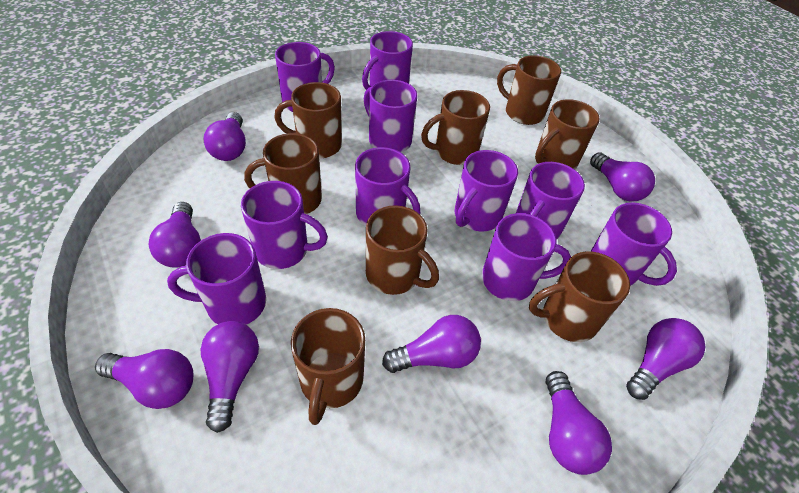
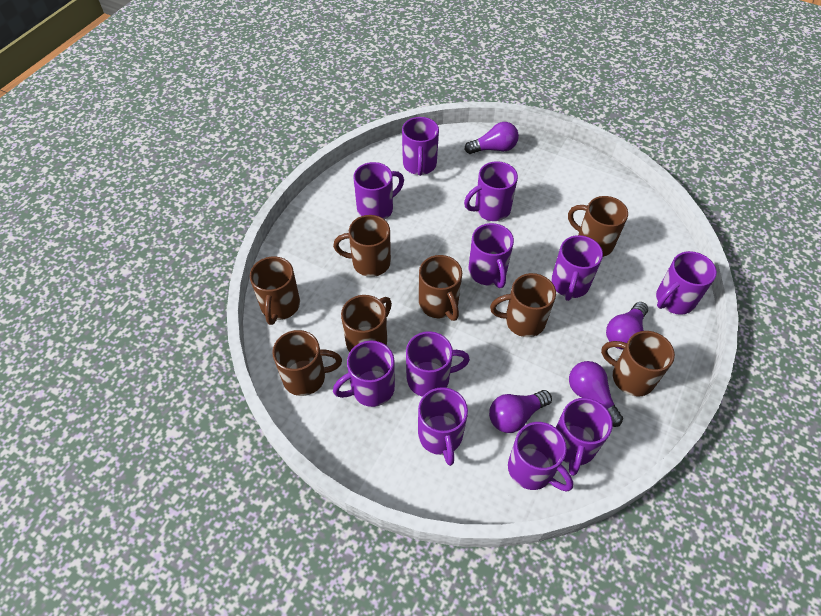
purple light bulb: [95,349,194,409] [149,202,201,268] [200,321,259,433] [204,112,246,161] [382,315,481,373] [546,371,612,475] [590,152,655,202] [626,318,705,400] = 8 -> [464,122,519,154] [489,390,552,433] [569,361,623,427] [606,302,648,350] = 4
purple mug: [167,233,266,325] [241,181,328,269] [275,42,335,112] [355,147,420,226] [362,31,413,90] [364,80,417,153] [455,150,518,232] [482,213,571,301] [516,162,585,240] [590,202,677,286] = 10 -> [333,341,395,407] [353,162,404,220] [402,117,439,176] [406,331,470,397] [418,387,468,466] [464,161,518,221] [469,223,514,288] [508,422,573,491] [551,235,603,301] [556,398,613,476] [656,251,717,315] = 11

